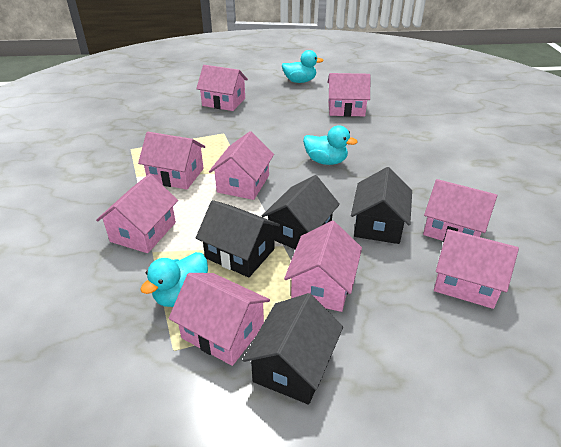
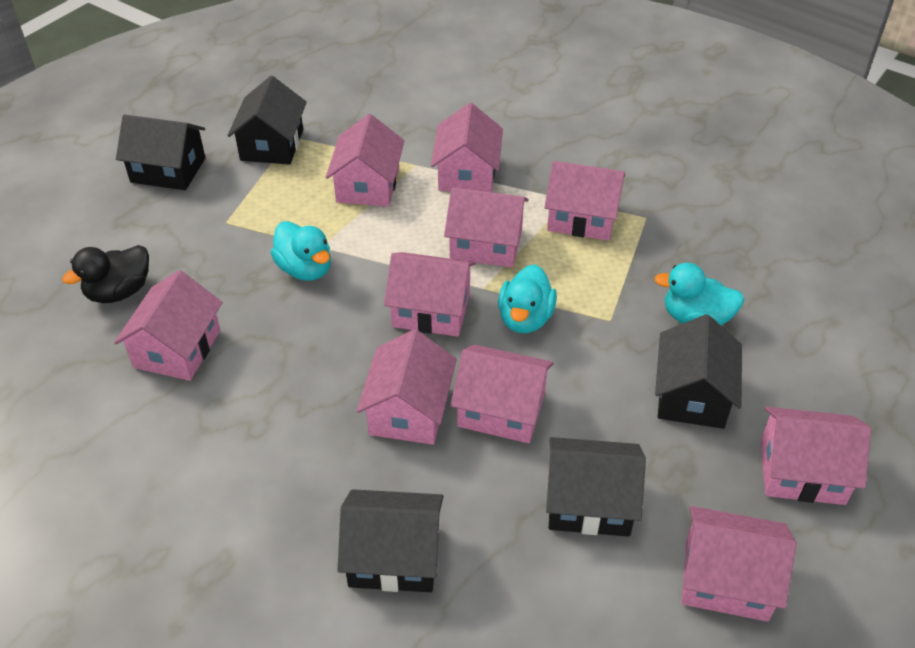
black duck: none = 0 -> [62,245,149,303] = 1
black house: [196,200,280,278] [242,293,343,405] [262,175,340,249] [351,167,412,244] = 4 -> [116,115,205,190] [228,76,307,165] [338,489,443,592] [546,437,646,537] [655,314,742,429] = 5
pink house: [96,174,178,253] [138,132,205,190] [169,273,270,366] [196,65,248,111] [209,131,274,200] [284,221,362,312] [328,73,370,116] [423,179,497,242] [434,229,519,309] = 9 -> [114,270,223,381] [326,114,404,207] [357,329,457,445] [384,252,476,337] [431,103,503,192] [444,187,529,267] [450,344,554,443] [544,161,625,241] [682,506,796,622] [761,407,871,505] = 10

